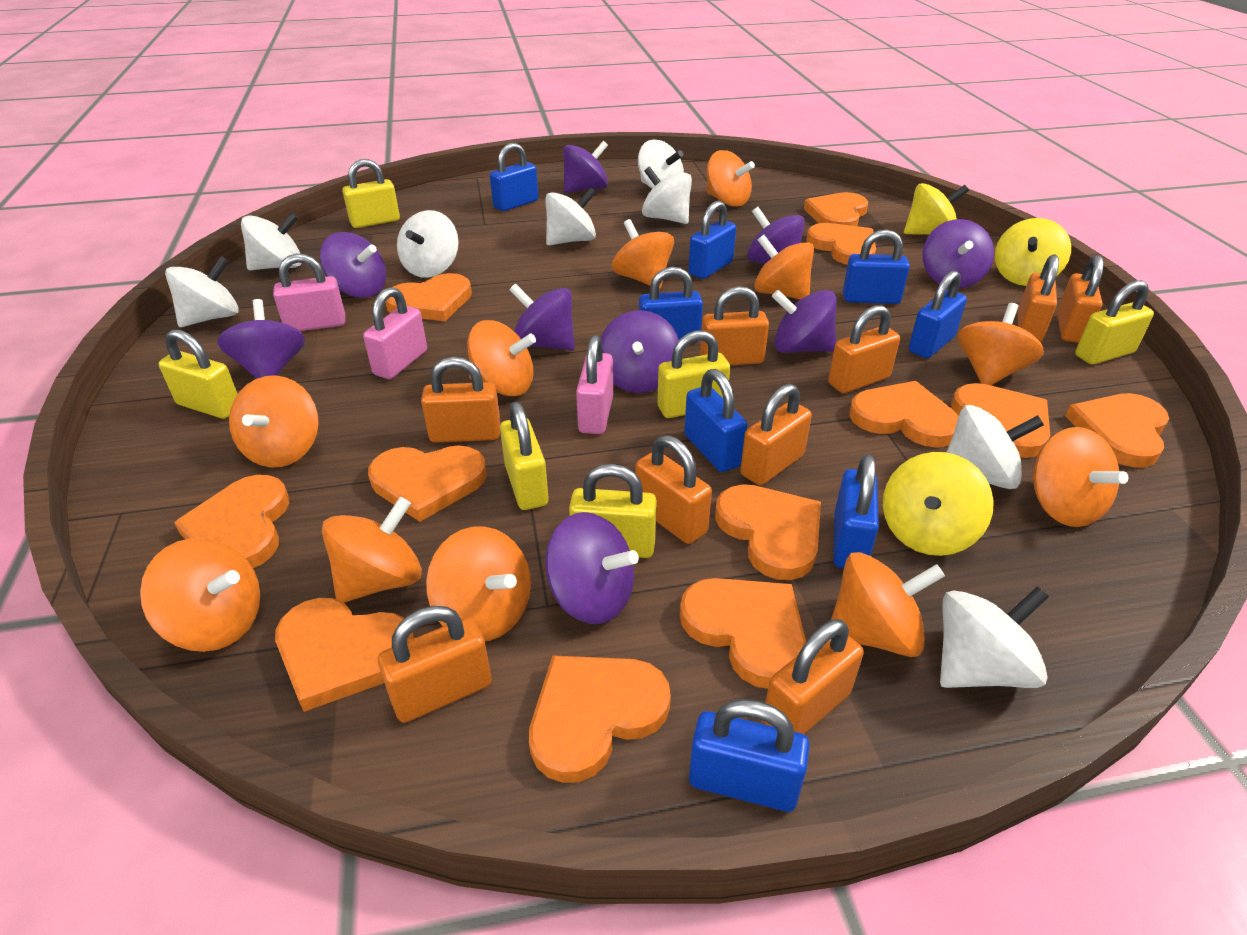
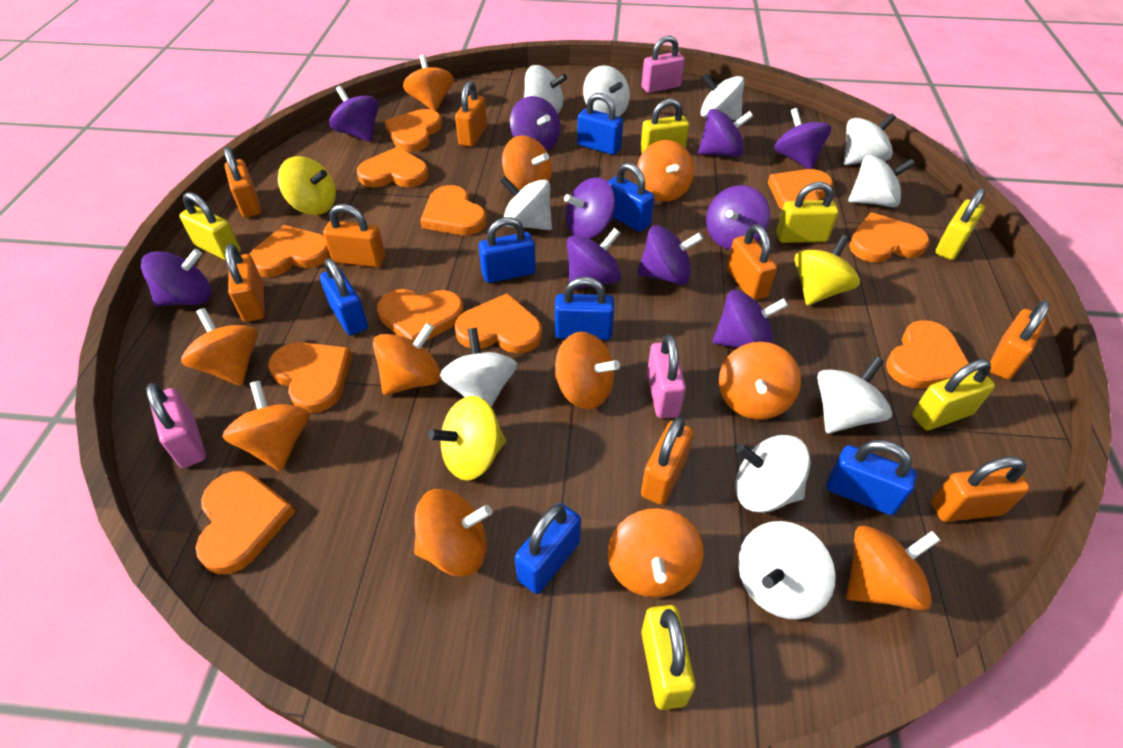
blue padlock: [490,143,538,211] [639,267,703,342] [684,369,747,472] [689,201,736,279] [689,699,810,812] [833,454,879,568] [843,229,910,304] [909,270,967,358] = 8 -> [320,258,368,336] [479,217,536,283] [515,504,581,594] [555,277,614,340] [577,93,623,155] [608,163,654,232] [827,440,917,515] = 7
orange heart: [174,475,289,568] [275,598,415,712] [368,445,487,522] [385,273,472,321] [529,655,671,783] [680,578,806,689] [715,484,821,580] [804,192,868,226] [806,223,876,265] [849,381,959,448] [951,383,1050,458] [1065,393,1169,468] = 12 -> [196,471,295,574] [250,225,331,277] [268,342,352,413] [357,147,429,188] [377,289,464,341] [385,109,442,152] [420,185,487,235] [455,293,542,354] [768,169,833,210] [849,212,930,262] [886,320,969,389] = 11
orange padlock: [378,606,492,723] [421,357,501,443] [636,435,712,544] [700,286,769,365] [740,384,812,485] [763,619,864,734] [828,305,900,393] [1018,254,1059,342] [1057,255,1103,343] = 9 -> [224,147,261,218] [225,244,265,322] [323,204,385,267] [455,81,487,147] [641,417,694,505] [727,224,777,300] [931,456,1030,522] [990,301,1050,380] = 8
purple spinning top: [217,299,305,379] [320,232,386,298] [509,283,575,350] [545,512,639,624] [563,141,608,193] [601,310,679,393] [747,207,805,264] [772,290,837,353] [923,219,994,288] = 9 -> [141,249,211,306] [329,86,379,142] [510,96,561,151] [564,177,615,238] [567,228,621,290] [637,225,703,285] [698,109,753,157] [706,185,770,250] [713,290,788,348] [774,108,831,169] = 10
white spinning top: [165,256,239,327] [241,213,301,270] [397,210,459,278] [545,188,596,245] [638,140,684,189] [642,167,692,224] [940,587,1049,688] [947,405,1044,489] = 8 -> [440,328,517,407] [500,176,552,230] [524,65,567,114] [583,65,630,117] [700,73,744,120] [735,435,810,513] [738,521,836,619] [817,356,892,434] [844,113,896,165] [848,155,915,207] = 10

